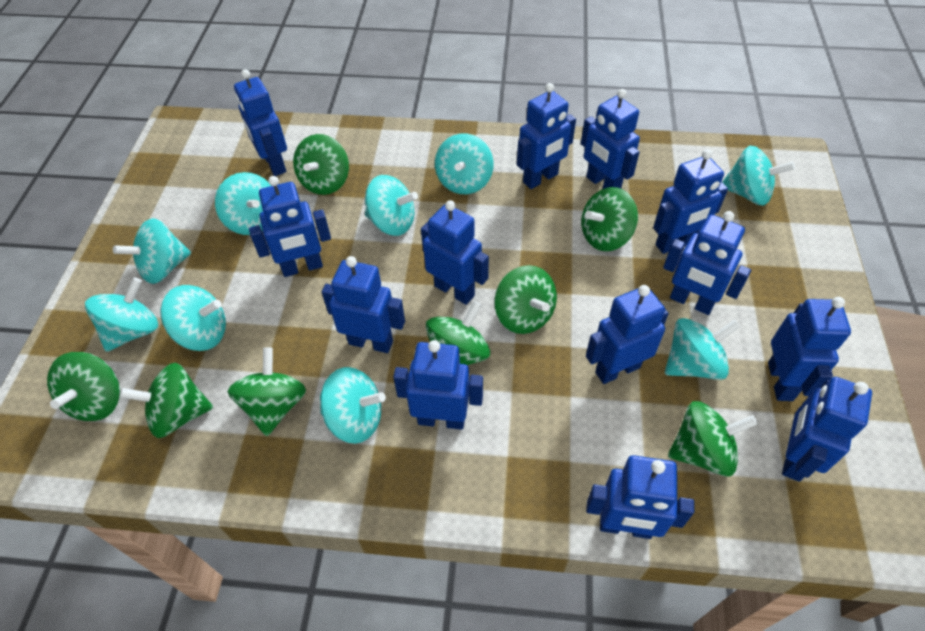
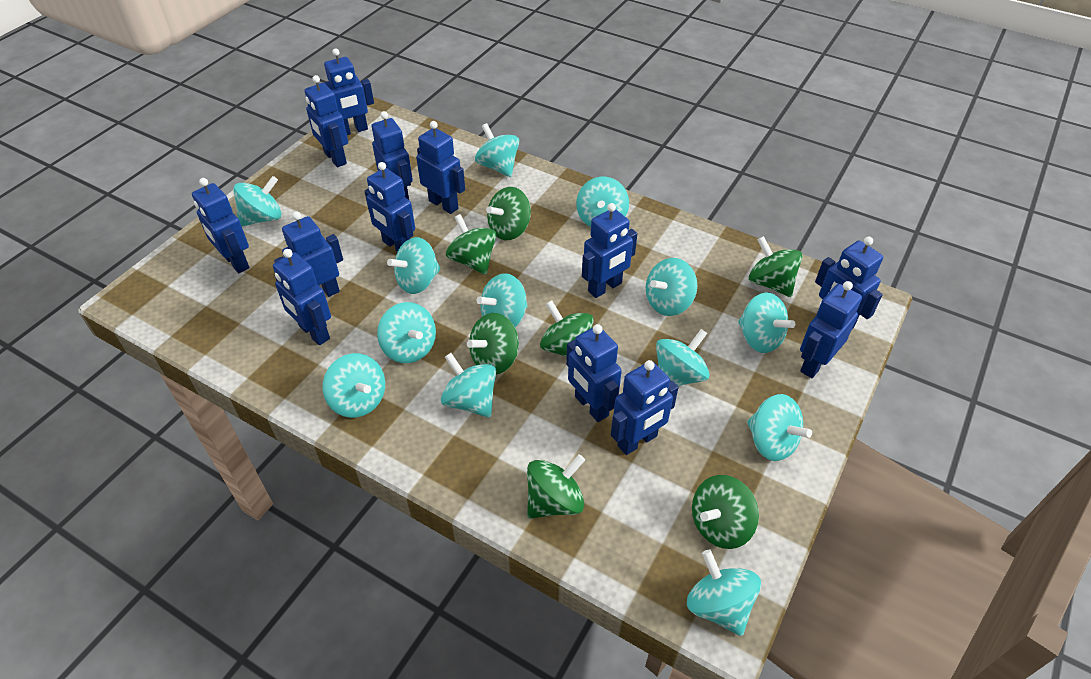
green spinning top: [47,352,120,421] [119,363,213,438] [228,348,306,436] [293,134,349,195] [426,301,490,365] [494,265,557,334] [581,187,638,251] [668,401,758,477] = 8 -> [446,214,496,275] [467,313,519,374] [486,187,531,240] [527,454,585,519] [540,300,594,357] [692,475,759,549] [749,236,802,297] = 7
turquoise spinning top: [85,278,158,352] [113,218,191,284] [160,285,226,351] [215,172,271,235] [320,367,386,444] [365,175,418,236] [435,134,494,194] [665,318,740,380] [722,146,795,205] = 9 -> [233,176,281,226] [323,353,385,418] [377,302,436,363] [387,237,441,294] [441,353,496,418] [475,123,519,177] [477,273,528,327] [576,177,629,227] [646,258,697,316] [656,329,710,386] [687,550,761,636] [738,292,795,353] [747,394,812,461] = 13

